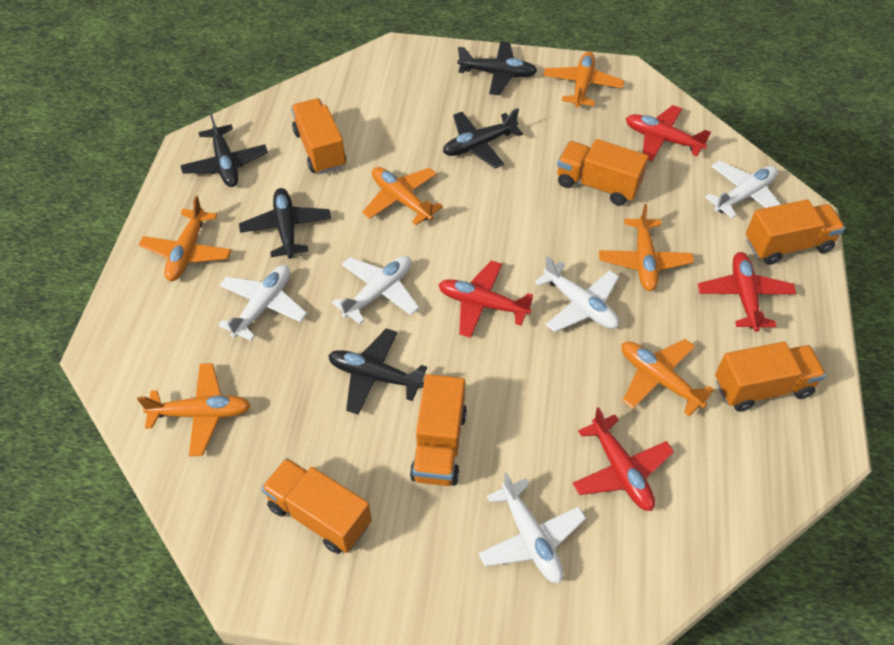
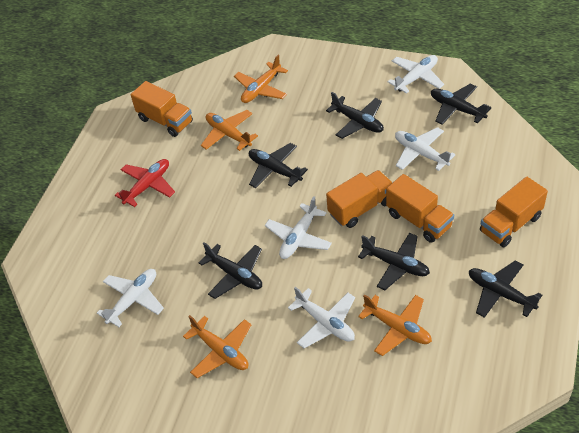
black plane: [180,113,268,187] [239,188,331,259] [328,329,427,415] [443,108,523,168] [458,41,537,95] = 5 -> [199,242,262,299] [249,143,308,188] [326,92,384,139] [358,233,430,290] [431,84,492,125] [469,260,542,318] = 6
orange plane: [137,363,251,456] [139,196,231,281] [362,167,443,225] [543,51,624,108] [599,204,694,291] [622,339,714,416] = 6 -> [183,315,251,378] [201,110,258,151] [234,55,288,103] [358,294,432,356] = 4
orange truck: [261,458,372,554] [291,98,346,174] [410,374,467,486] [557,139,649,206] [715,342,826,412] [746,199,845,265] = 6 -> [131,81,193,137] [326,170,392,228] [386,174,454,243] [480,177,548,247] = 4
red plane: [438,261,533,338] [573,407,674,511] [626,105,711,161] [698,252,796,332] = 4 -> [115,159,175,207] = 1

